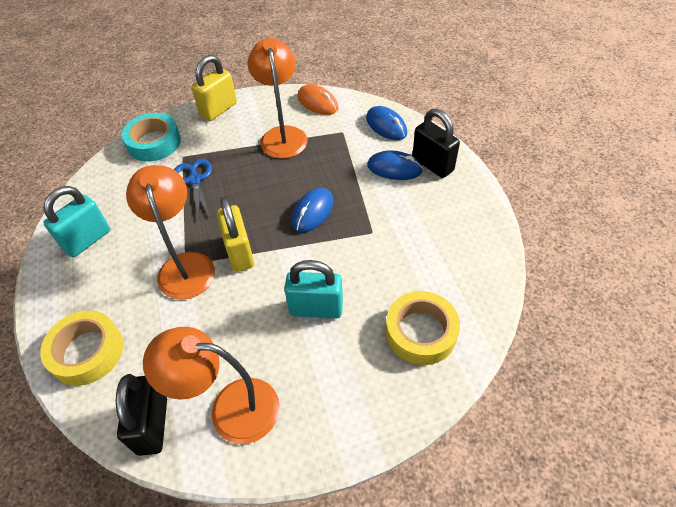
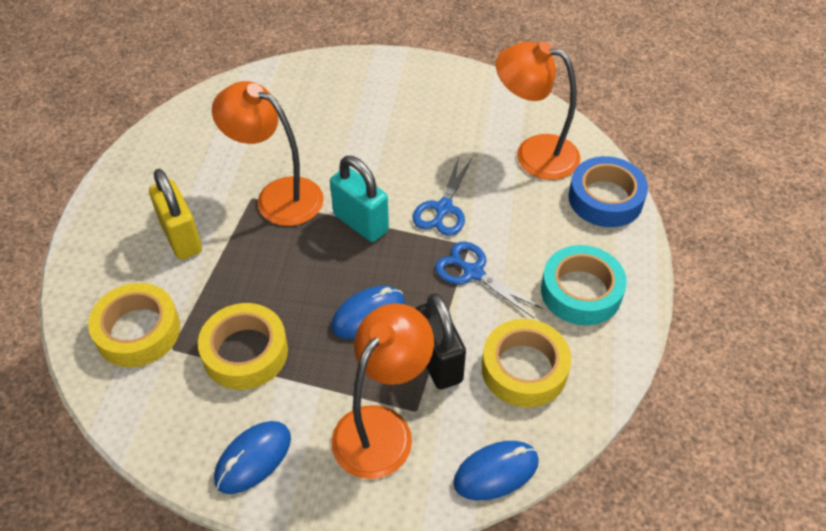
black padlock: [116,374,167,456] [412,109,460,178] = 2 -> [416,293,466,390] = 1
blue scissors: [174,159,212,221] = 1 -> [413,156,472,236] [435,242,543,318] = 2
blue tape: none = 0 -> [568,156,648,227] = 1
orange mouse: [297,84,338,115] = 1 -> none = 0
turquoise padlock: [43,186,110,257] [284,260,343,318] = 2 -> [330,156,389,242] = 1
yellow padlock: [192,55,237,121] [217,197,254,272] = 2 -> [149,169,202,260] = 1
yellow tape: [40,310,123,386] [386,291,460,365] = 2 -> [88,283,180,367] [198,303,288,390] [482,319,571,407] = 3

